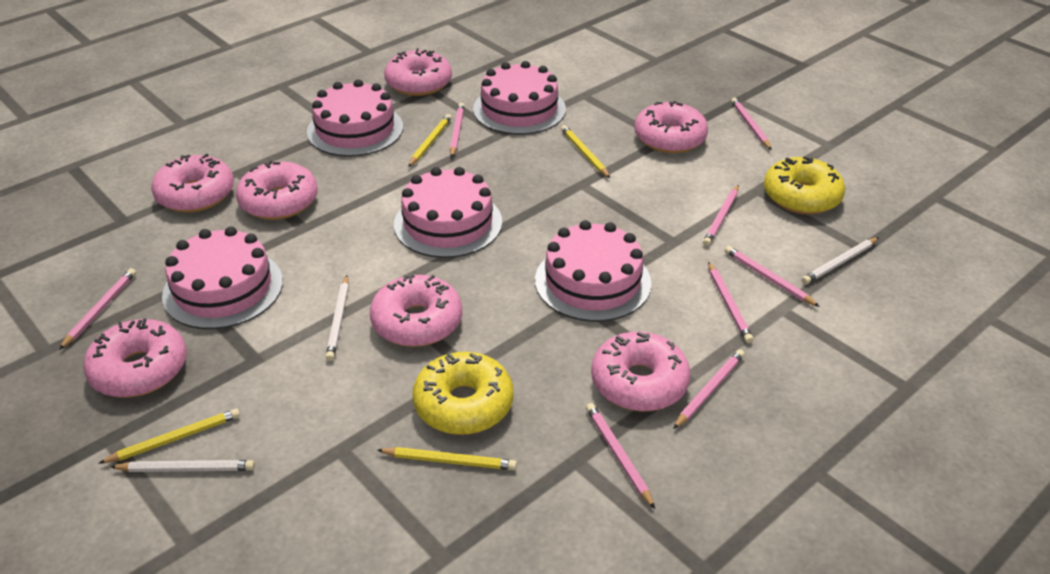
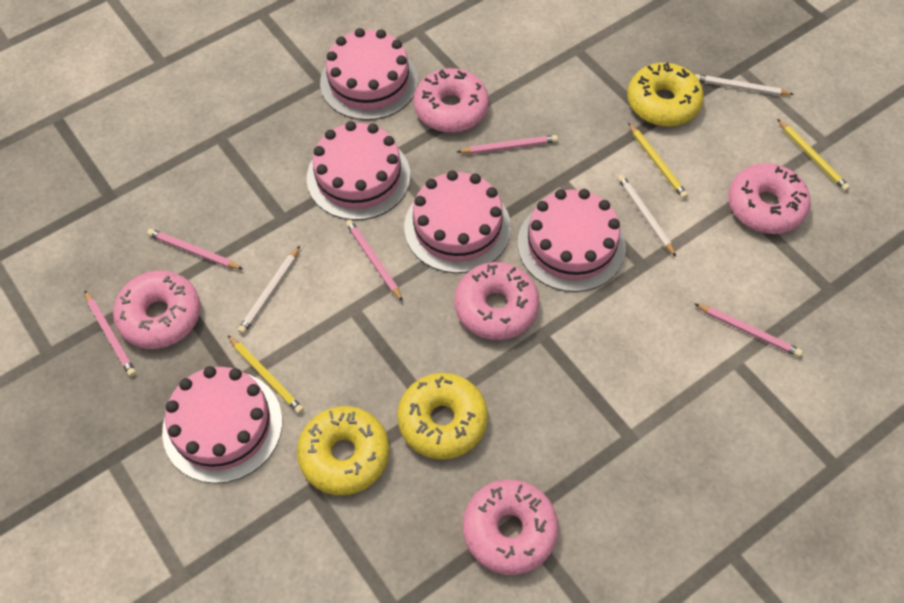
pink donut: [83,318,187,398] [151,154,234,212] [236,161,318,220] [370,274,462,347] [384,48,452,96] [591,331,691,412] [634,101,708,153] = 7 -> [113,271,201,349] [413,68,489,133] [455,262,539,340] [463,480,558,575] [728,163,811,234] = 5
pink pencil: [59,268,136,350] [450,103,465,157] [586,403,655,509] [673,349,745,429] [703,185,739,246] [708,262,754,343] [725,246,820,307] [731,98,772,150] = 8 -> [84,290,136,377] [147,229,243,269] [346,220,403,301] [457,135,558,154] [695,304,803,357] = 5
yellow donut: [412,352,513,435] [764,156,845,214] = 2 -> [297,406,389,495] [397,373,488,459] [627,63,704,127] = 3
yellow pencil: [98,409,240,464] [377,447,517,470] [408,114,452,167] [561,125,610,178] = 4 -> [228,335,304,414] [628,123,688,199] [777,119,850,191] = 3

